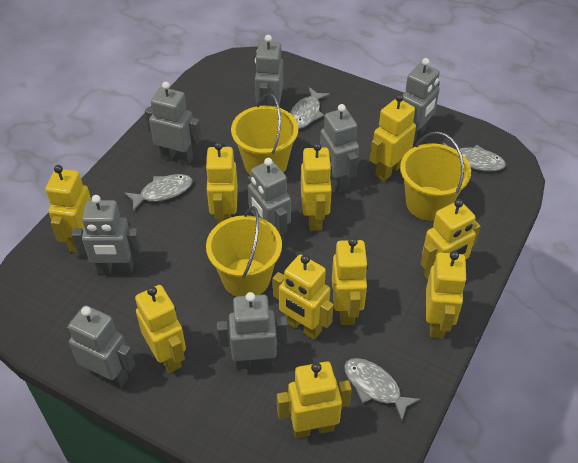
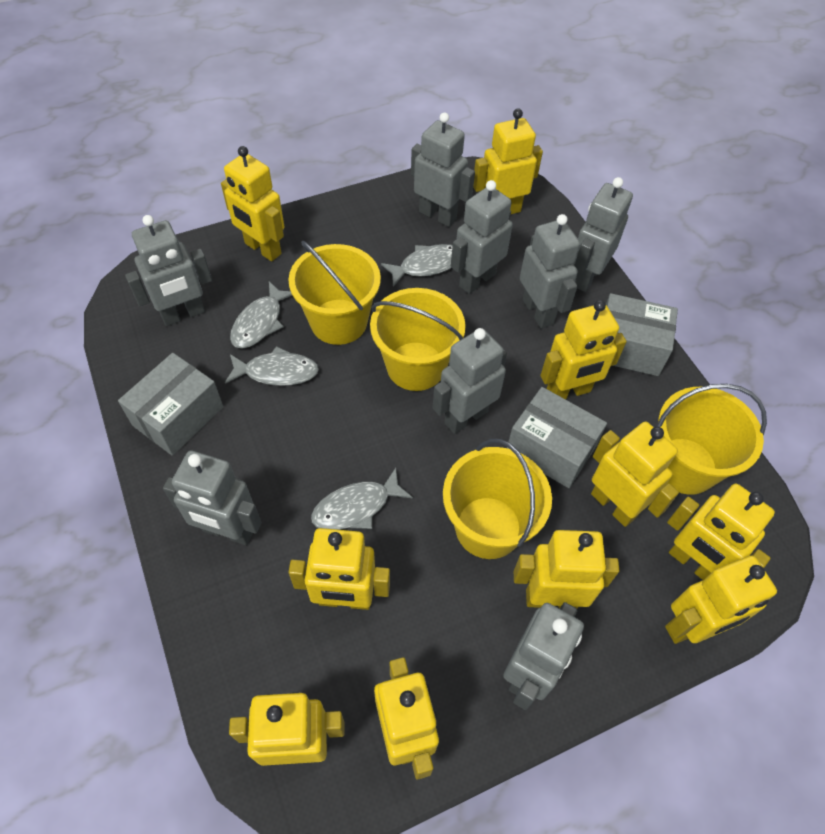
grey box: none = 0 -> [118,353,223,456] [507,387,607,488] [606,293,678,376] = 3
yellow bucket: [206,206,282,297] [231,93,298,175] [400,132,471,221] = 3 -> [288,241,381,345] [370,288,465,391] [443,439,552,559] [656,384,767,495] = 4

